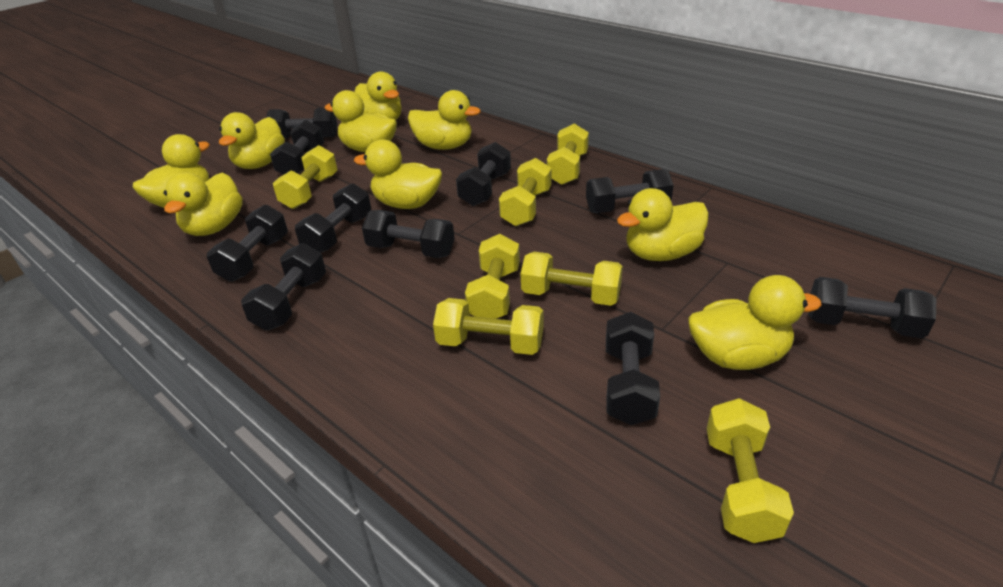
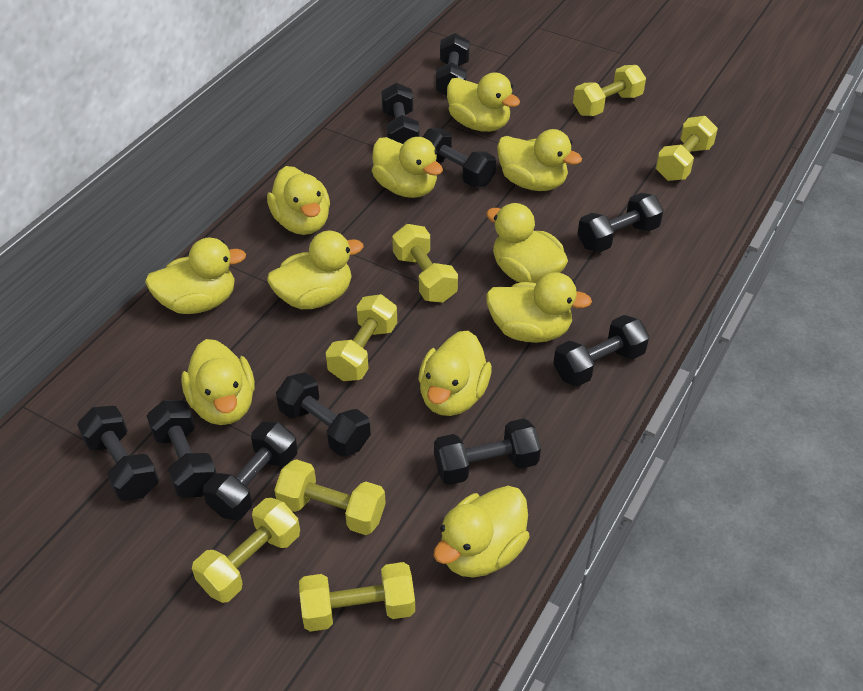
yellow duck: [133,134,210,208] [164,172,243,236] [219,112,285,169] [325,90,397,152] [354,139,442,209] [355,71,402,120] [408,90,481,150] [617,188,709,261] [688,275,822,370] = 9 -> [145,237,246,314] [181,339,255,425] [267,166,330,235] [267,231,364,309] [372,137,443,198] [418,330,492,416] [434,486,529,578] [447,72,520,132] [486,203,568,283] [486,272,592,343] [497,129,582,191] = 11

